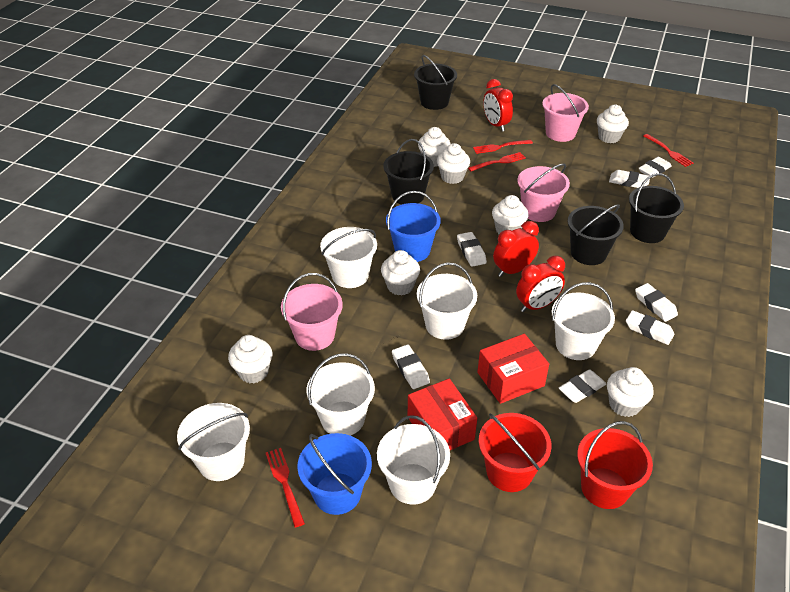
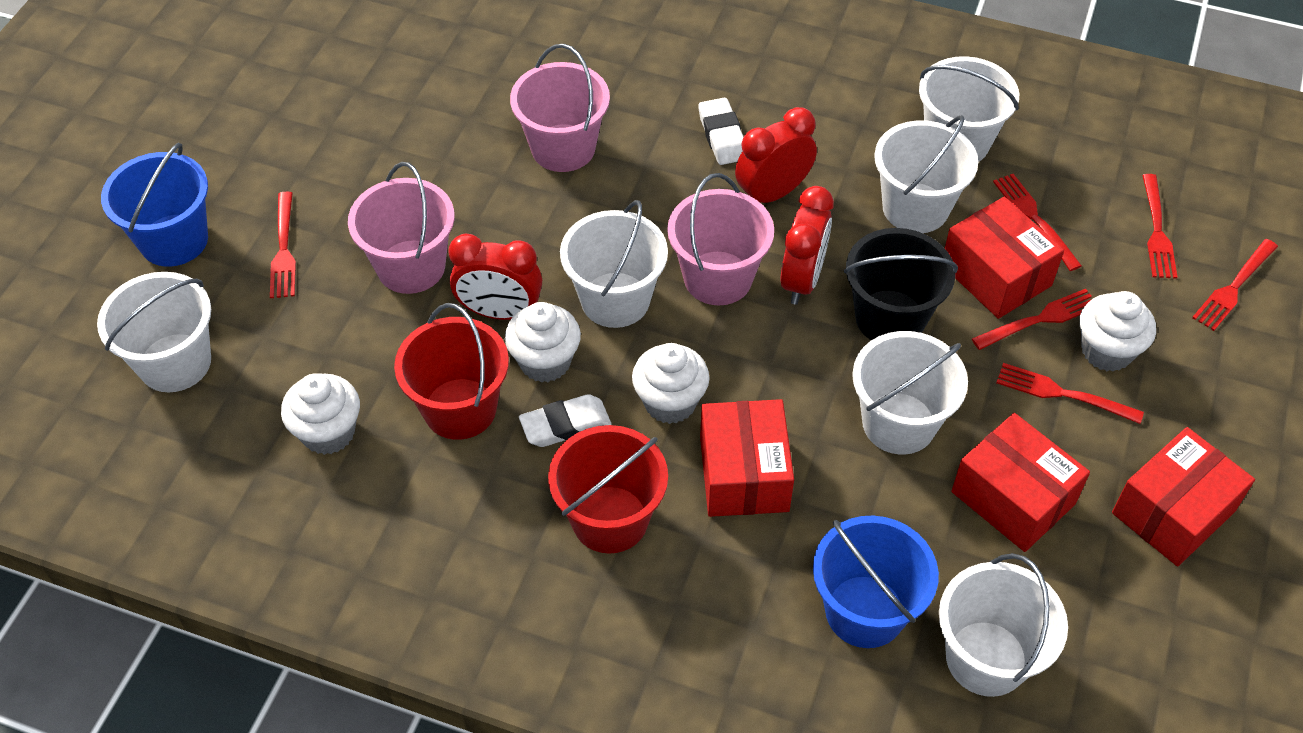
black bucket: [383,139,434,205] [414,55,457,110] [568,204,624,265] [629,173,684,243] = 4 -> [844,228,958,340] = 1
red box: [408,379,477,450] [477,334,549,404] = 2 -> [700,399,794,517] [945,197,1064,319] [951,413,1090,552] [1112,427,1255,566] = 4
red fork: [266,448,305,527] [468,152,526,171] [473,140,533,154] [643,134,693,167] = 4 -> [270,191,296,298] [972,289,1092,350] [993,174,1082,271] [996,363,1144,424] [1142,174,1178,279] [1192,239,1278,331] = 6
white cupcake: [228,335,273,383] [381,250,420,296] [418,127,450,167] [437,143,470,184] [492,195,529,234] [597,105,629,143] [607,367,653,417] = 7 -> [281,373,360,455] [505,302,581,383] [632,343,709,424] [1080,291,1156,372] = 4
white eraser: [392,344,430,389] [457,232,487,267] [559,369,606,403] [609,170,650,188] [626,310,674,345] [635,283,678,322] [639,157,672,178] = 7 -> [519,394,611,447] [698,98,743,165] = 2

